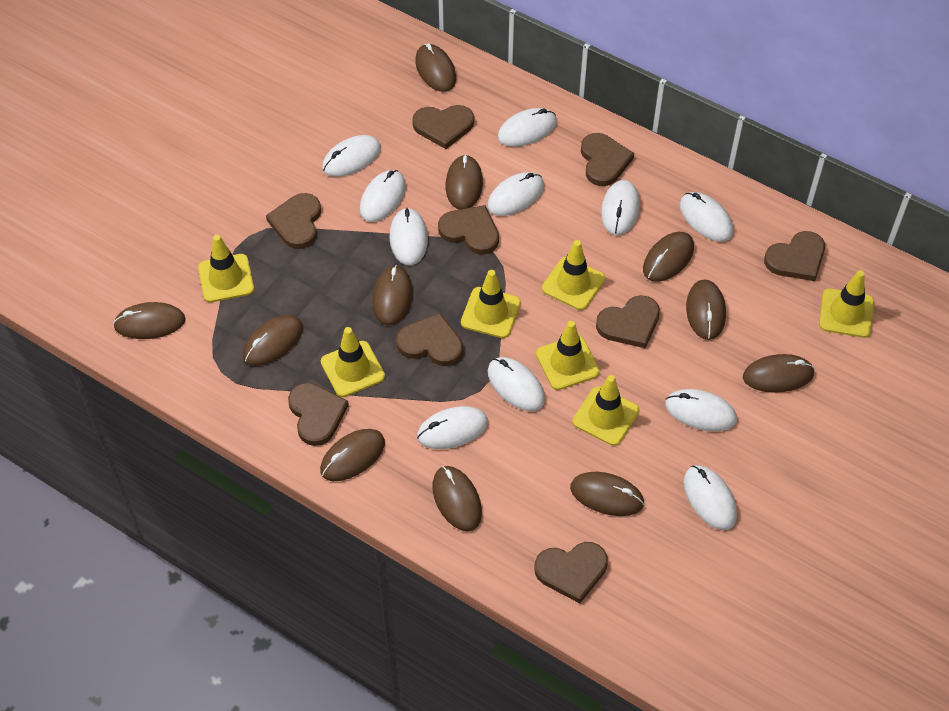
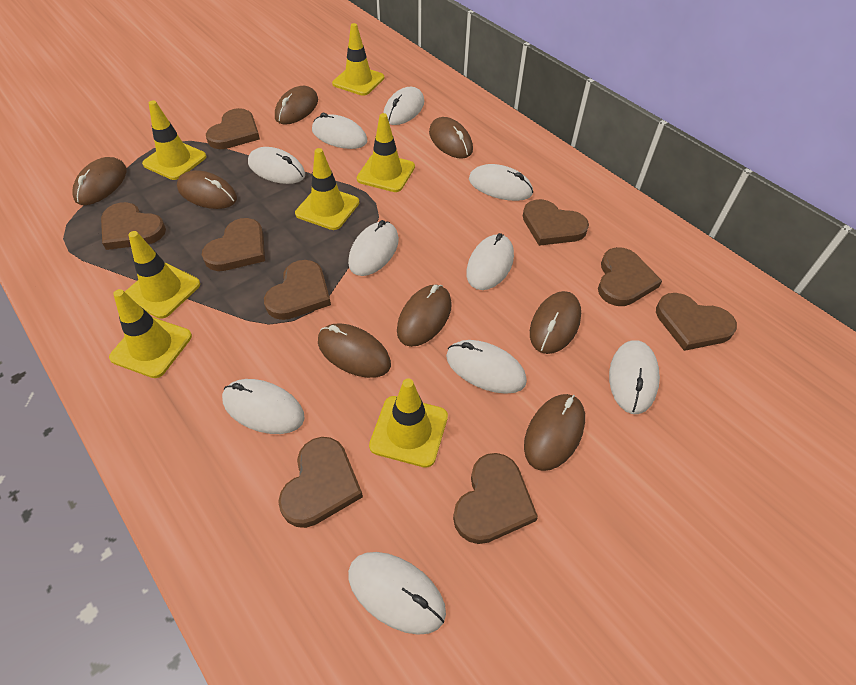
brown mouse: [113,302,186,339] [243,315,303,366] [320,429,385,481] [372,265,412,325] [415,43,456,92] [433,466,482,531] [445,155,483,210] [570,472,645,516] [643,232,694,282] [686,279,726,340] [743,354,815,393] = 11 -> [72,157,127,205] [177,170,237,209] [275,86,318,125] [318,324,391,378] [397,284,452,347] [429,117,473,159] [524,394,585,471] [530,291,581,354] = 8
white mouse: [322,135,381,177] [360,170,406,222] [390,207,428,265] [417,406,488,449] [487,172,544,216] [488,357,545,411] [497,108,557,147] [601,180,640,235] [665,389,737,431] [680,192,733,241] [684,465,737,530] = 11 -> [222,379,305,434] [248,147,305,184] [312,113,368,149] [348,220,399,276] [348,552,446,635] [383,87,424,125] [446,340,527,394] [466,233,514,290] [469,164,533,201] [609,340,660,414] = 10

